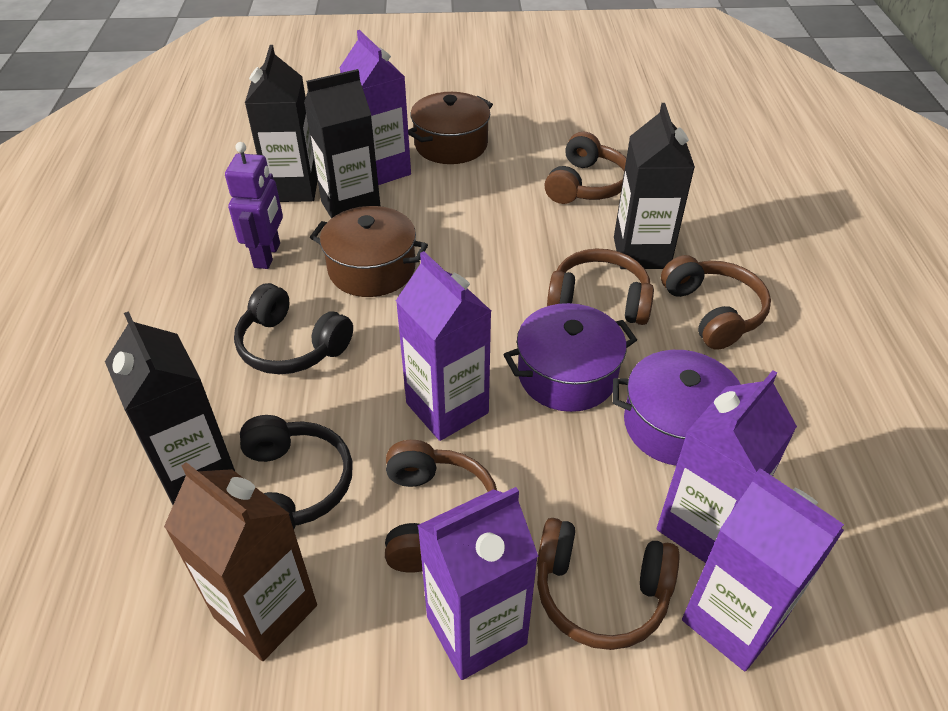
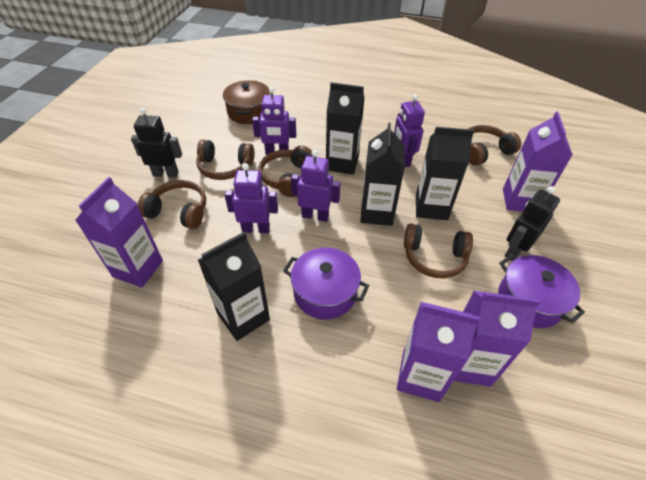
black headphones: [234,283,353,374] [240,415,353,529] = 2 -> none = 0
black robot: none = 0 -> [131,108,182,178] [505,186,560,261] = 2
brown carton: [164,462,317,661] = 1 -> none = 0
brown pot: [310,206,428,297] [408,92,493,164] = 2 -> [223,80,270,124] = 1
purple carton: [340,30,411,185] [396,251,491,441] [417,487,538,680] [656,370,797,563] [682,468,844,671] = 5 -> [75,177,163,288] [397,302,480,402] [454,291,540,387] [503,112,573,212] = 4
purple robot: [225,142,283,269] = 1 -> [225,163,278,233] [252,87,296,155] [291,150,341,222] [394,94,425,167] = 4

